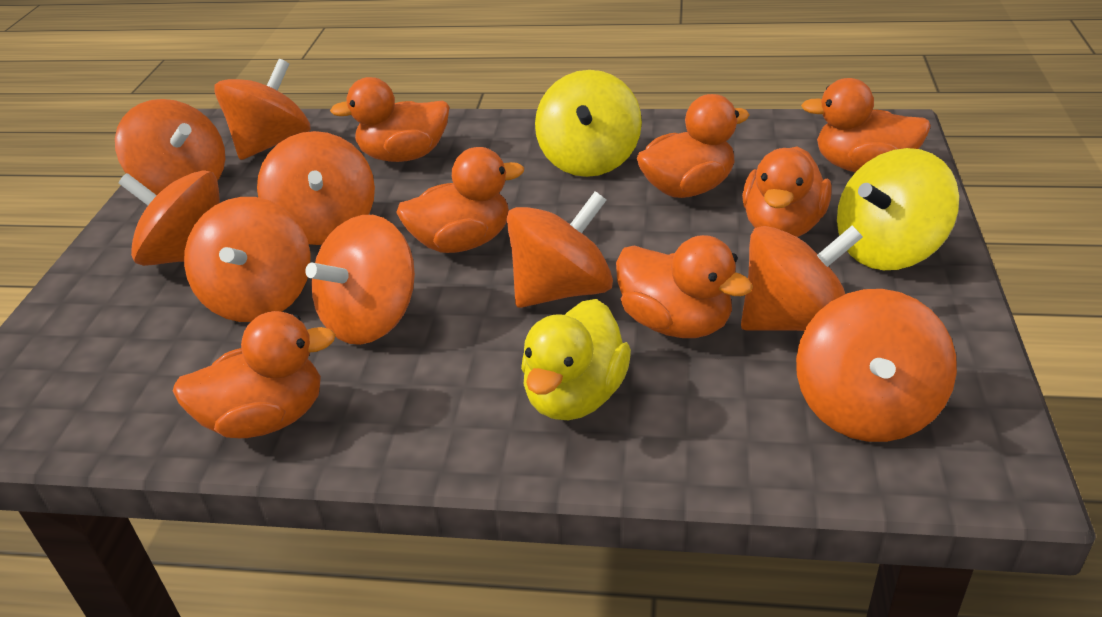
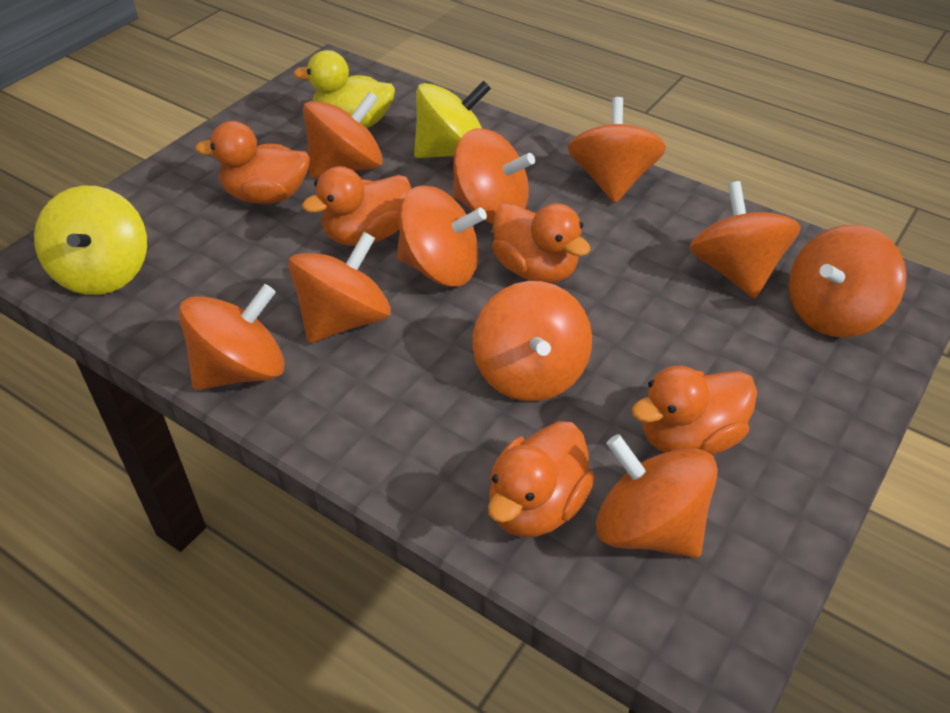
orange duck: [173,311,336,438] [330,77,450,162] [396,147,524,253] [616,235,753,338] [637,94,749,198] [742,146,832,237] [801,78,931,172] = 7 -> [195,121,310,204] [302,166,411,246] [488,421,595,537] [492,203,591,283] [632,366,757,454] = 5
orange spinning top: [115,99,225,195] [119,170,220,266] [184,197,310,322] [214,59,311,160] [257,131,375,245] [305,215,415,345] [507,191,613,308] [741,225,863,331] [796,289,957,442] = 9 -> [179,284,285,390] [288,232,391,343] [303,91,383,178] [397,185,487,286] [452,128,535,224] [472,281,592,401] [568,97,666,203] [596,434,718,558] [689,181,801,298] [789,225,906,337] = 10

